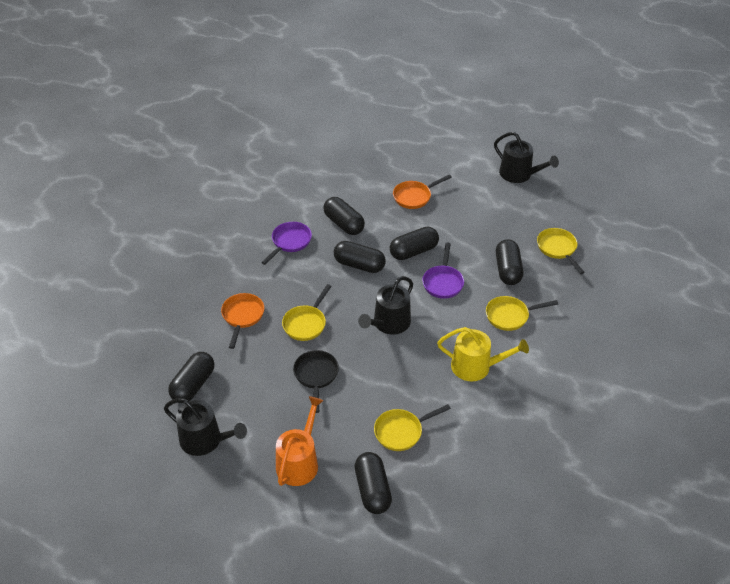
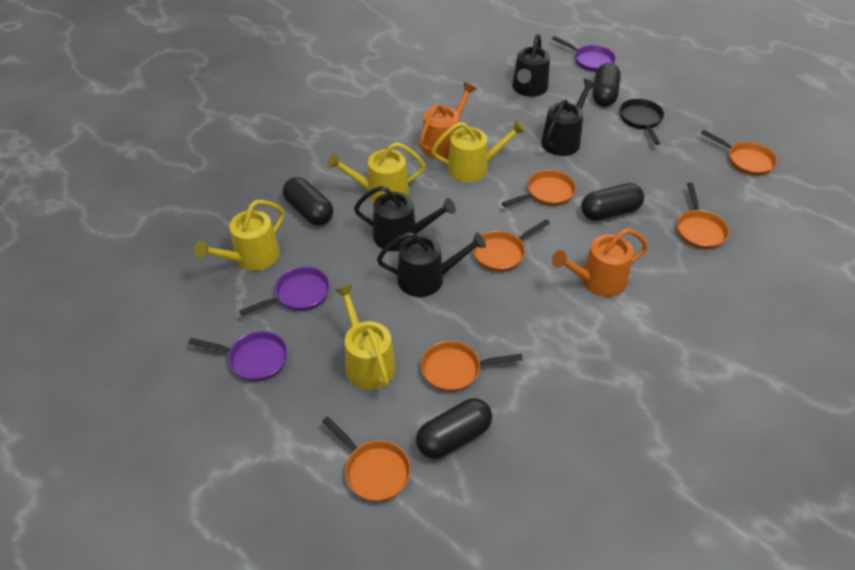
black capsule: [168,352,215,403] [323,197,365,235] [334,241,386,273] [354,452,392,514] [390,227,439,260] [496,239,523,285] = 6 -> [283,177,333,226] [416,398,492,459] [581,183,644,221] [593,63,621,107] = 4
black watering can: [164,398,247,456] [358,276,413,335] [494,132,559,183] = 3 -> [354,186,456,251] [377,232,486,297] [512,34,550,97] [541,79,597,156] = 4
orange pan: [221,293,264,349] [393,174,452,209] = 2 -> [322,416,411,502] [421,341,523,392] [473,219,550,272] [502,170,576,207] [677,183,729,249] [701,130,777,176] = 6
orange watering can: [276,396,324,486] = 1 -> [419,82,476,160] [552,228,648,297] = 2
purple pan: [261,222,312,265] [422,243,464,299] = 2 -> [188,331,288,382] [239,267,330,316] [552,36,616,72] = 3
yellow pan: [282,284,332,341] [374,404,451,451] [486,296,558,331] [537,228,585,274] = 4 -> none = 0
yellow watering can: [437,327,529,381] = 1 -> [194,200,284,271] [327,142,425,202] [335,284,396,390] [432,120,525,182] = 4

